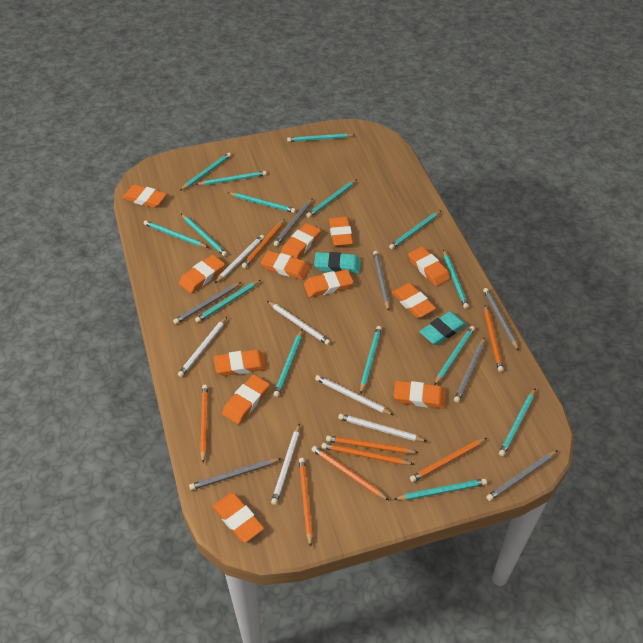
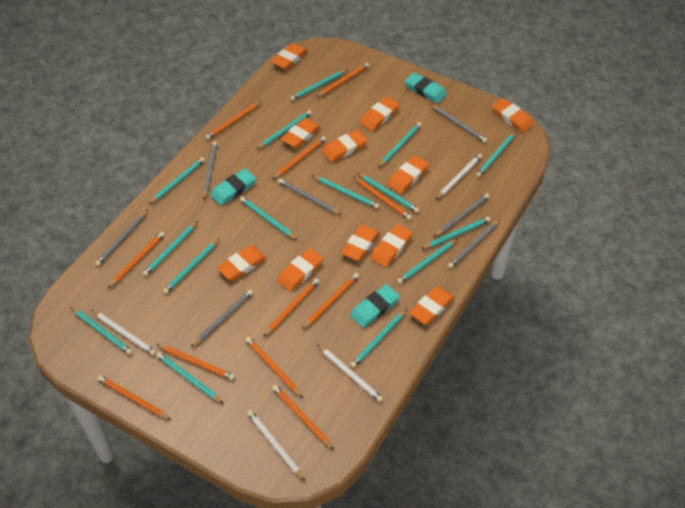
orange eraser: [122,184,167,208] [179,255,225,293] [212,493,264,543] [214,350,267,376] [222,375,270,424] [261,251,310,280] [281,223,321,259] [304,269,353,297] [329,217,353,246] [391,283,436,318] [394,381,446,409] [408,246,450,286] = 12 -> [217,245,267,281] [271,43,308,70] [277,248,323,292] [281,118,321,148] [322,130,367,162] [341,225,380,261] [360,97,400,131] [370,224,413,268] [387,155,429,194] [409,286,455,325] [492,98,534,133] = 11
orange pencil: [200,385,208,463] [242,219,285,268] [299,458,313,547] [311,446,389,500] [321,443,414,465] [326,435,419,454] [410,438,487,482] [484,305,504,372] = 8 -> [97,375,171,420] [108,232,165,288] [156,344,235,380] [205,101,262,140] [245,337,303,398] [263,278,319,337] [272,136,326,179] [272,385,334,450] [302,273,359,329] [316,63,369,97] [353,176,412,220] = 11
turquoise eraser: [314,252,361,273] [419,311,467,345] = 2 -> [210,169,256,206] [350,284,400,328] [405,72,447,104] = 3
white pencil: [178,317,227,377] [215,235,265,283] [267,301,331,345] [271,423,300,505] [315,375,393,415] [338,414,427,442] = 6 -> [91,310,156,356] [247,410,305,481] [318,345,383,402] [436,154,482,200] = 4

